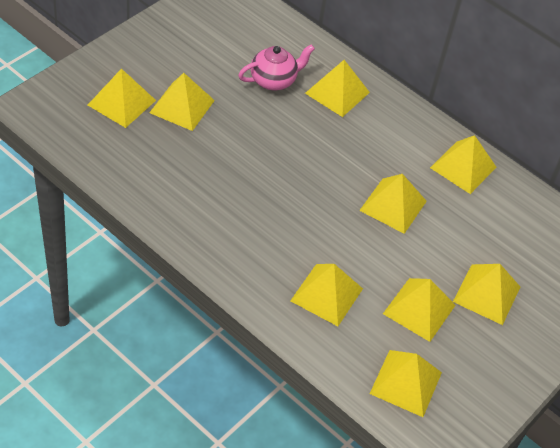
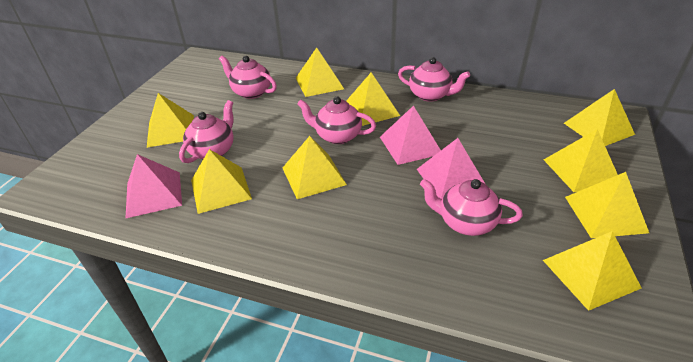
pink pyramid: none = 0 -> [125,154,182,219] [380,105,441,165] [417,138,485,199] = 3
pink teapot: [238,44,315,91] = 1 -> [179,100,234,163] [219,55,277,99] [297,96,376,144] [398,57,470,102] [420,179,523,236] = 5

